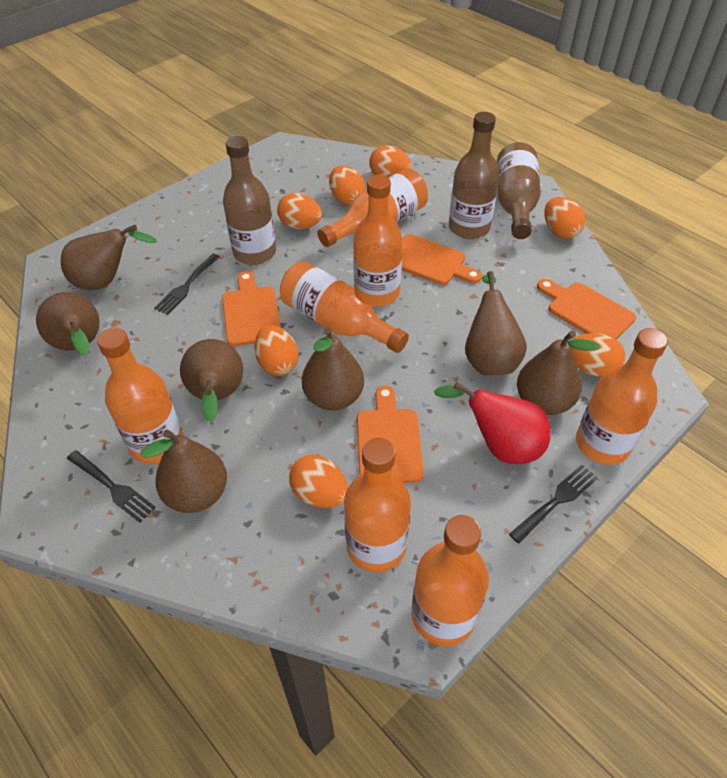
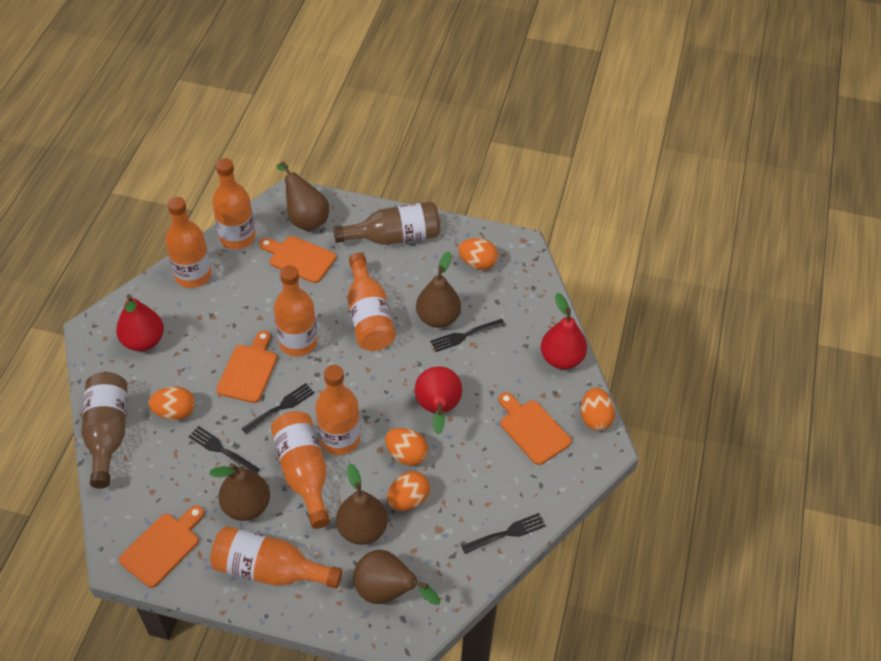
black fork: [67,450,156,523] [154,254,220,315] [509,465,598,543] = 3 -> [188,426,260,473] [241,383,315,434] [430,319,505,352] [462,513,546,554] = 4
brown bottle: [223,136,276,265] [449,112,499,239] [497,142,541,239] = 3 -> [82,372,127,489] [333,201,440,245] = 2
brown pear: [36,292,100,356] [61,225,157,290] [140,430,227,513] [180,339,243,422] [302,327,364,410] [465,271,527,375] [517,331,600,415] = 7 -> [209,463,270,521] [277,161,329,231] [336,464,388,545] [353,550,440,605] [416,252,461,328] = 5
orange egg: [254,325,299,376] [277,193,322,229] [289,455,348,508] [329,165,365,205] [369,145,411,177] [544,197,586,239] [572,333,625,377] = 7 -> [149,386,195,420] [385,428,428,466] [387,471,430,511] [458,238,498,270] [581,388,615,431] = 5
red pear: [434,382,551,464] = 1 -> [116,294,164,351] [415,366,462,434] [541,293,587,369] = 3

